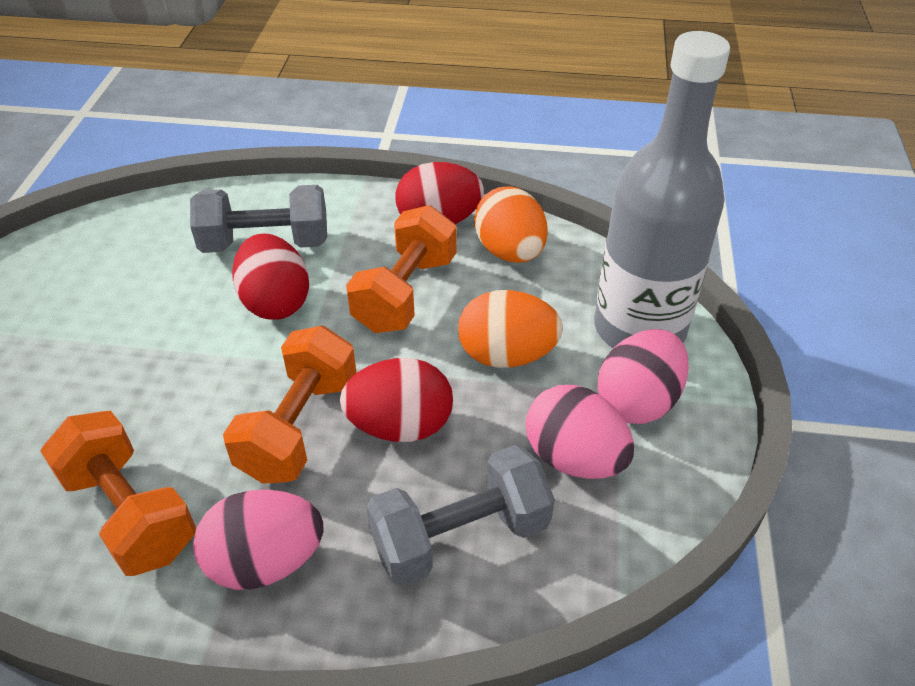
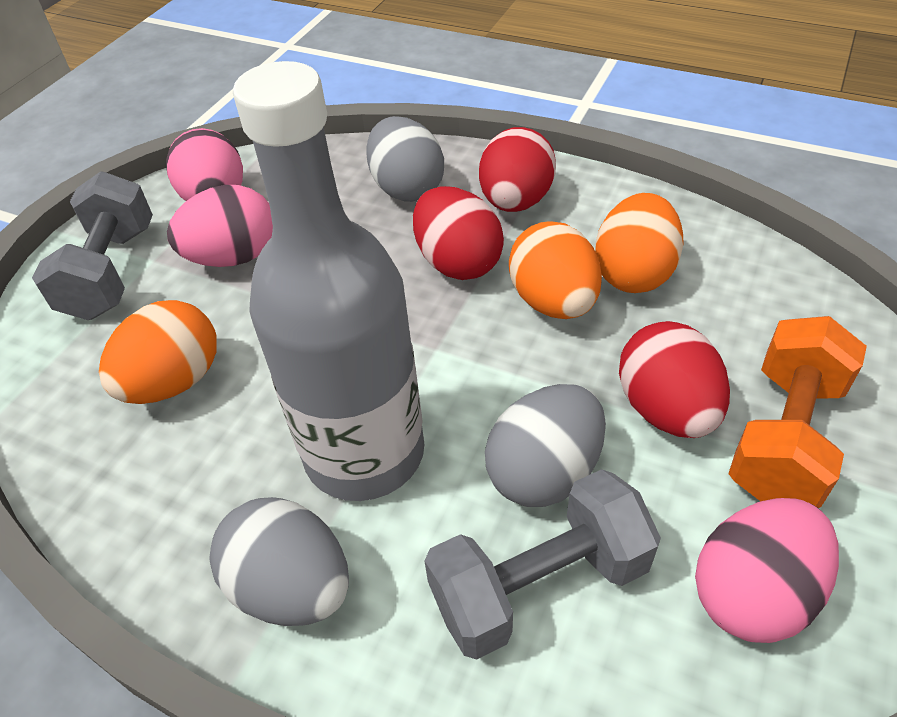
grey egg: none = 0 -> [209,497,349,626] [366,116,444,202] [485,384,606,507] = 3
orange dumbbell: [40,411,196,576] [223,325,357,484] [346,205,457,333] = 3 -> [728,316,867,508] = 1
orange egg: [458,290,563,368] [474,187,548,263] = 2 -> [99,300,217,404] [509,221,602,319] [595,193,684,293] = 3

